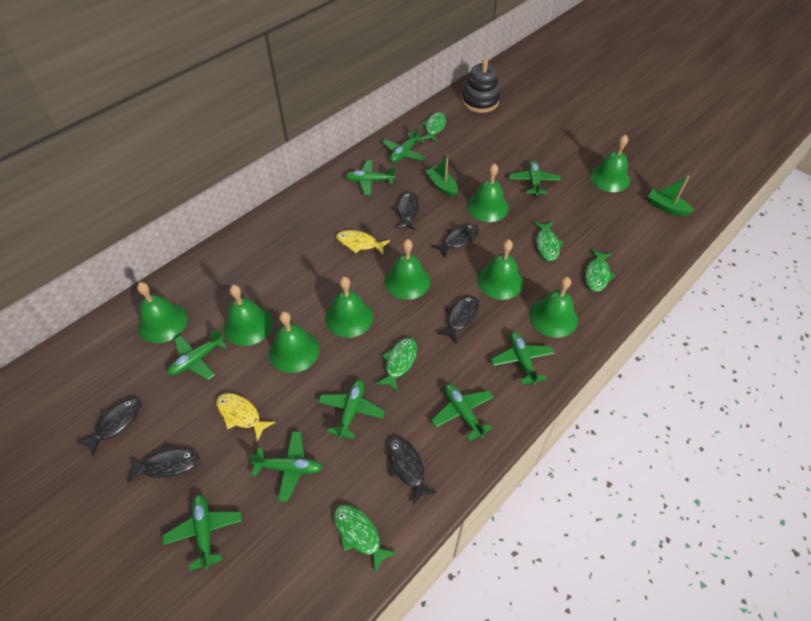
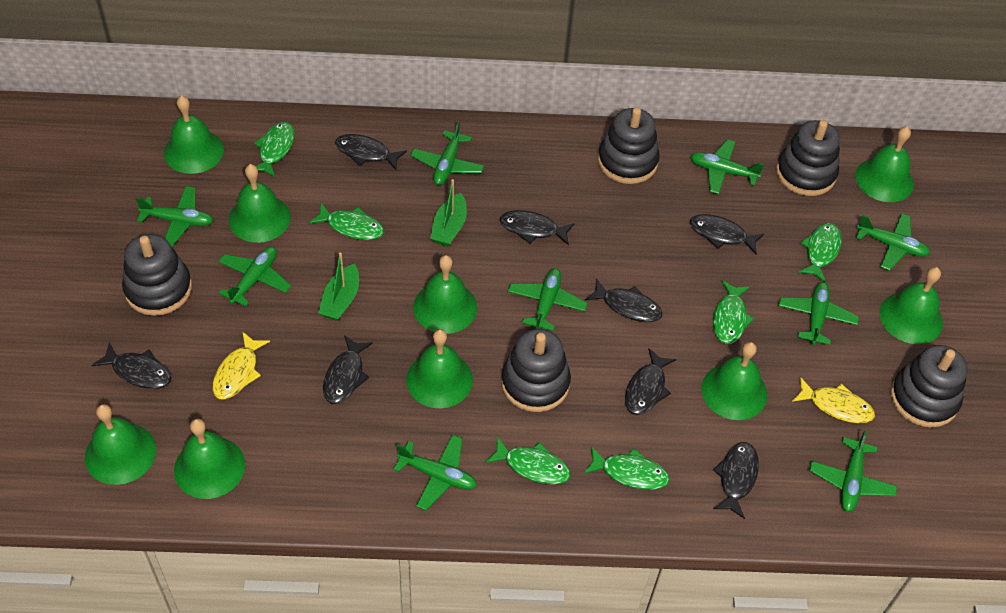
black fish: [77,398,141,457] [127,444,199,483] [388,437,437,504] [392,192,419,230] [432,224,479,258] [437,296,479,343] = 6 -> [92,343,172,389] [323,335,373,404] [335,134,407,170] [500,210,575,246] [585,278,663,322] [625,348,676,415] [690,214,764,254] [713,442,759,519] = 8
black stacking toy: [462,59,500,113] = 1 -> [122,234,192,316] [501,329,571,412] [598,107,660,184] [776,120,840,196] [890,345,968,428] = 5
green fish: [334,505,397,574] [376,338,417,392] [421,112,446,142] [534,222,563,261] [585,249,615,292] = 5 -> [254,122,295,177] [309,203,384,240] [485,437,570,484] [584,446,670,490] [713,280,754,344] [798,223,842,283] = 6

